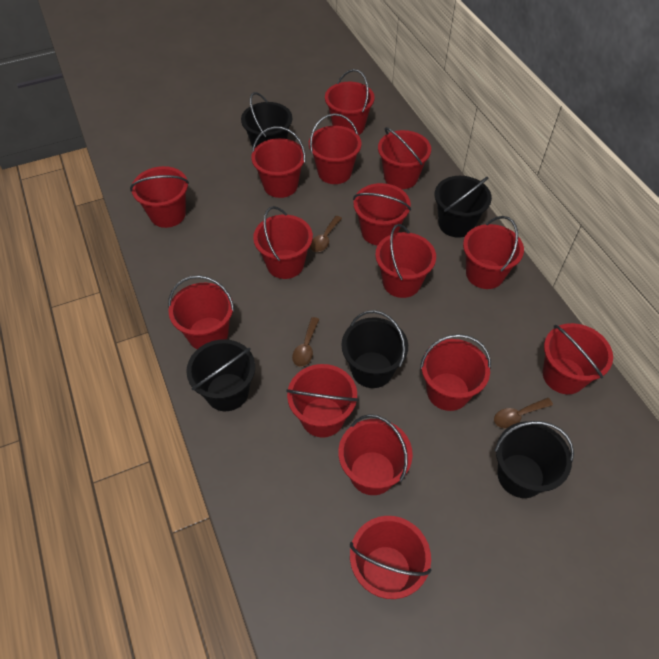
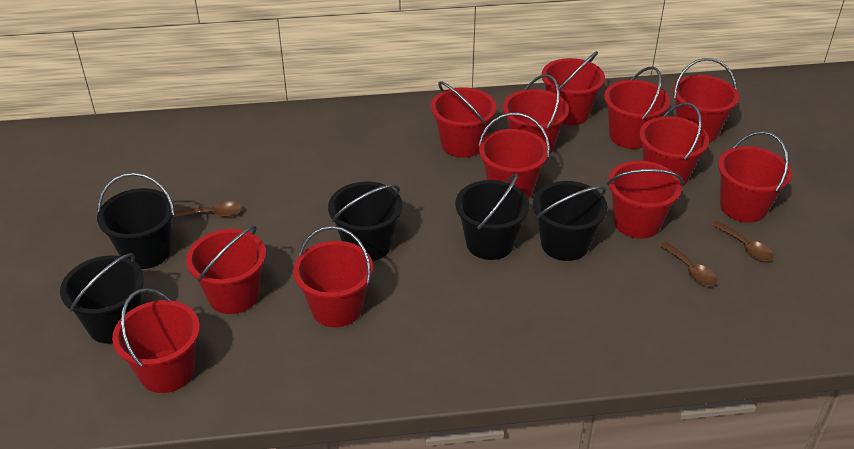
red bucket: [130,166,189,228] [168,275,234,349] [251,126,306,198] [253,206,313,279] [286,364,358,438] [309,113,362,184] [325,69,375,135] [338,414,413,495] [350,516,432,599] [353,183,411,245] [375,224,436,298] [378,127,431,189] [420,334,491,411] [463,216,524,289] [543,323,613,394] = 15 -> [112,288,200,393] [186,226,266,314] [293,226,373,327] [431,81,496,158] [478,113,550,199] [503,74,569,154] [542,51,605,125] [604,66,670,149] [607,161,684,239] [639,103,709,187] [673,58,739,143] [718,131,792,223] = 12

